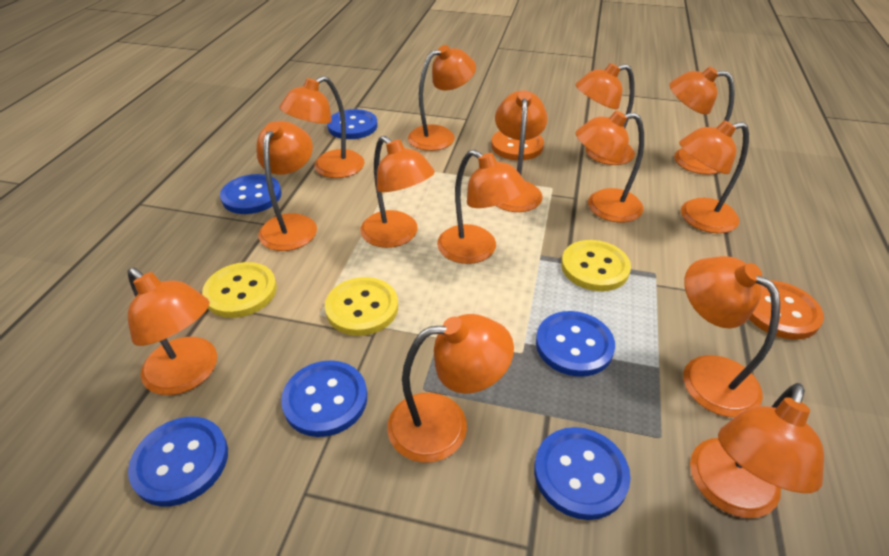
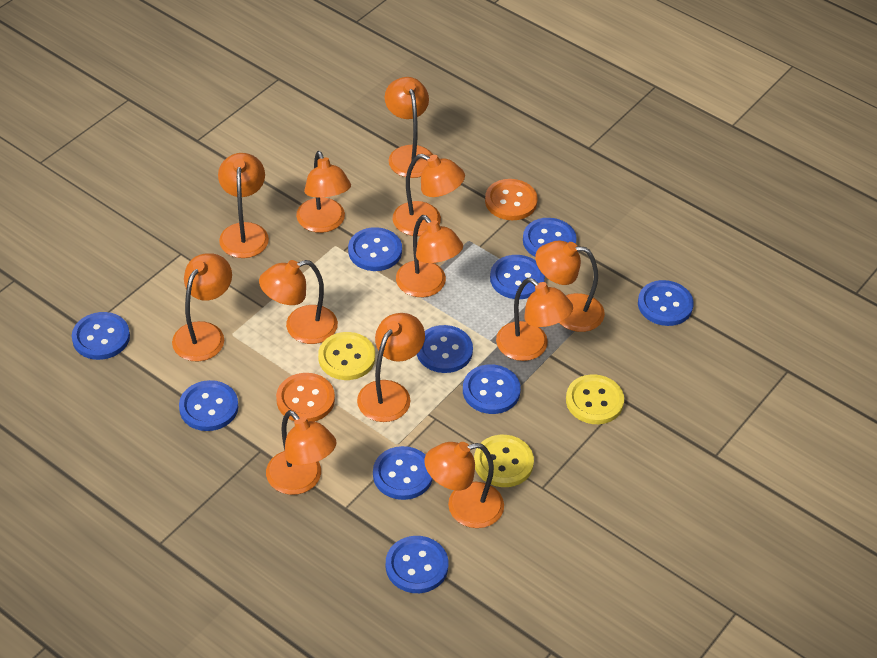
blue button: [128,417,228,506] [220,174,282,214] [281,360,367,437] [327,109,378,139] [534,427,631,520] [536,311,615,377] = 6 -> [72,312,130,360] [179,380,238,431] [348,227,402,271] [373,446,433,500] [386,536,448,593] [417,325,473,373] [463,364,521,414] [490,255,545,299] [523,218,577,257] [638,280,694,326] = 10
orange lamp: [128,268,217,395] [257,121,317,251] [279,76,364,178] [360,136,435,248] [387,314,514,463] [408,45,476,151] [437,150,527,264] [495,90,548,212] [575,63,635,165] [575,110,644,223] [669,66,735,175] [679,120,749,233] [683,256,780,417] [690,383,824,518] = 14 -> [172,253,232,361] [218,153,269,258] [259,260,338,344] [266,410,336,495] [296,151,351,233] [357,313,425,422] [385,77,433,178] [392,154,465,236] [396,215,463,297] [424,442,504,528] [496,278,573,361] [535,241,605,332] = 12

